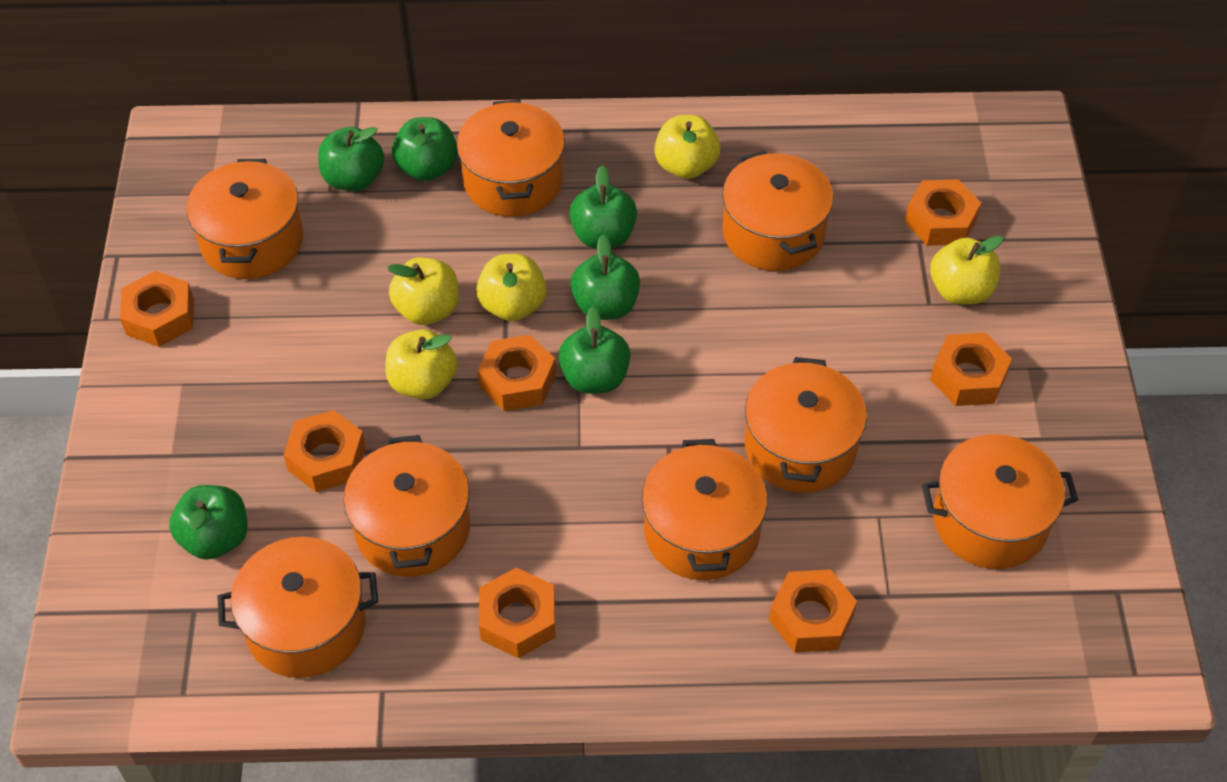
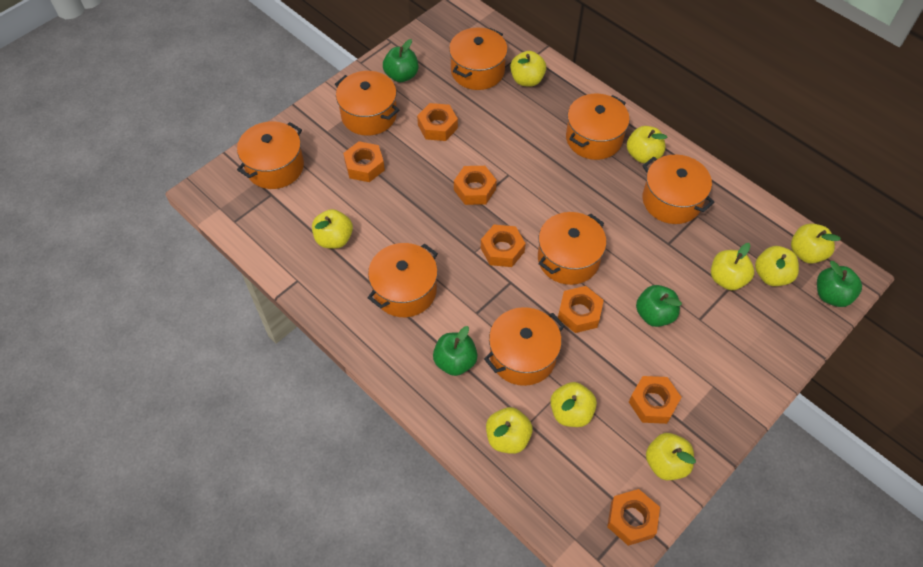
green apple: [169,485,248,560] [318,127,385,191] [392,117,458,181] [558,306,631,394] [569,165,637,248] [570,235,640,320] = 6 -> [383,39,418,82] [433,326,478,376] [636,285,682,327] [817,261,862,307] = 4
yellow apple: [385,329,457,399] [387,257,459,325] [476,254,547,321] [654,115,720,179] [930,236,1004,305] = 5 -> [312,209,353,249] [486,407,533,454] [510,51,546,87] [550,382,597,427] [627,126,667,163] [646,433,696,480] [711,243,754,290] [755,246,799,286] [791,223,841,264] = 9

